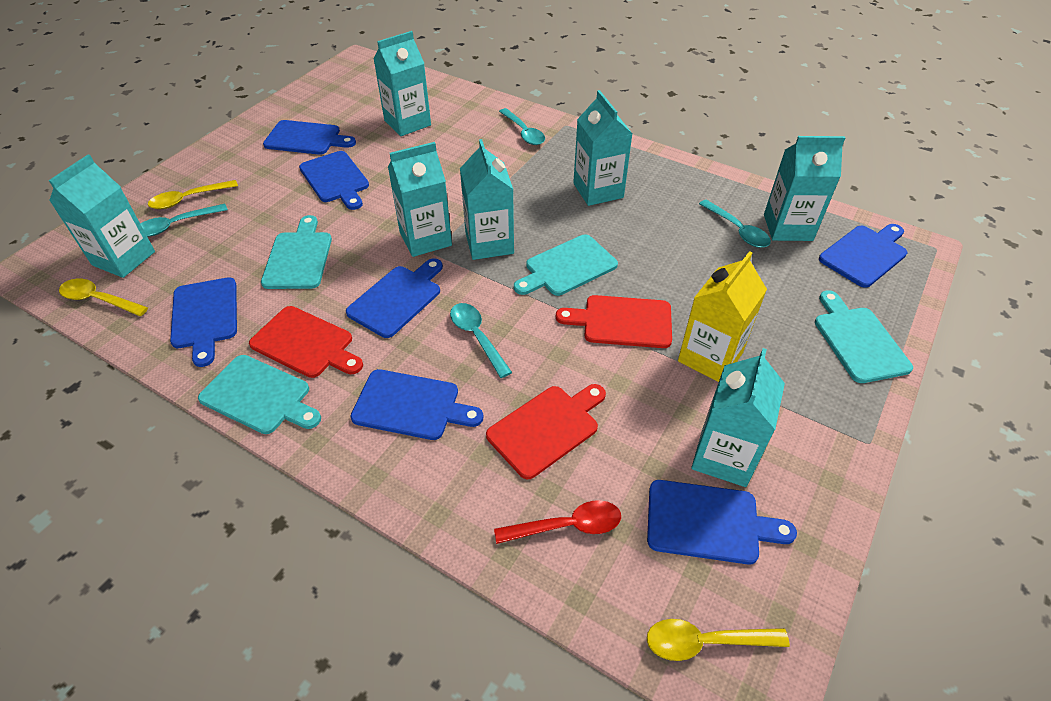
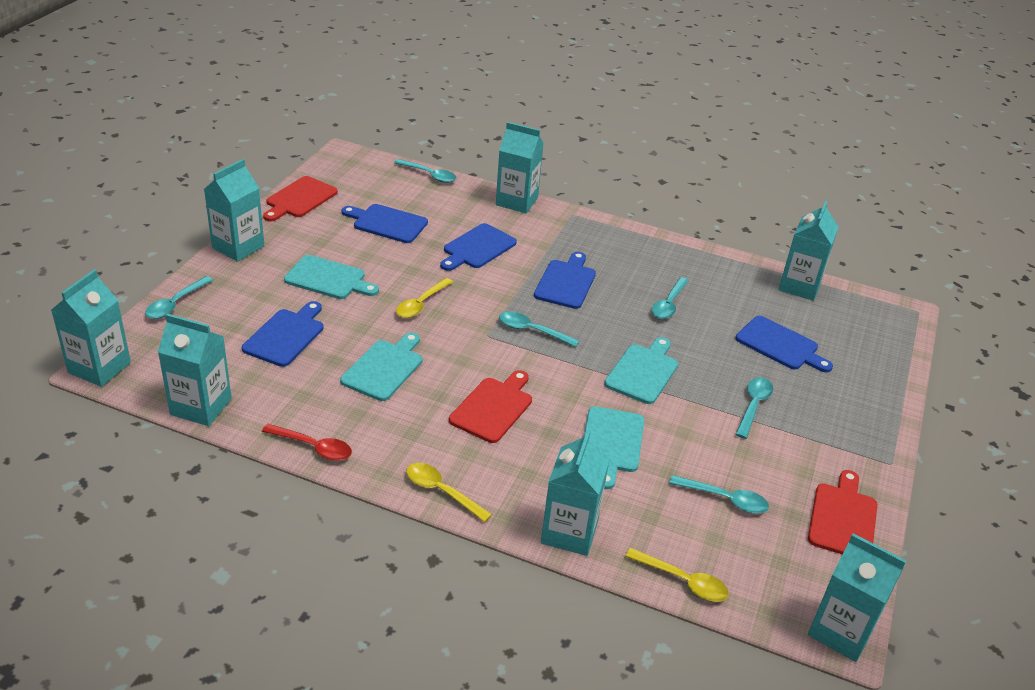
blue cutting board: [170,277,237,367] [263,120,356,155] [299,151,369,210] [346,258,443,338] [350,369,483,440] [647,480,797,564] [819,224,907,288] = 7 -> [242,301,324,367] [342,204,428,243] [440,223,517,271] [534,252,596,309] [736,316,833,373] = 5
turquoise spoon: [140,204,228,237] [450,303,512,378] [499,108,545,145] [699,200,771,248] = 4 -> [145,276,213,319] [394,159,456,183] [499,311,579,347] [652,277,689,319] [669,475,769,514] [735,377,773,439] = 6
yellow carton: [678,251,767,382] = 1 -> none = 0

